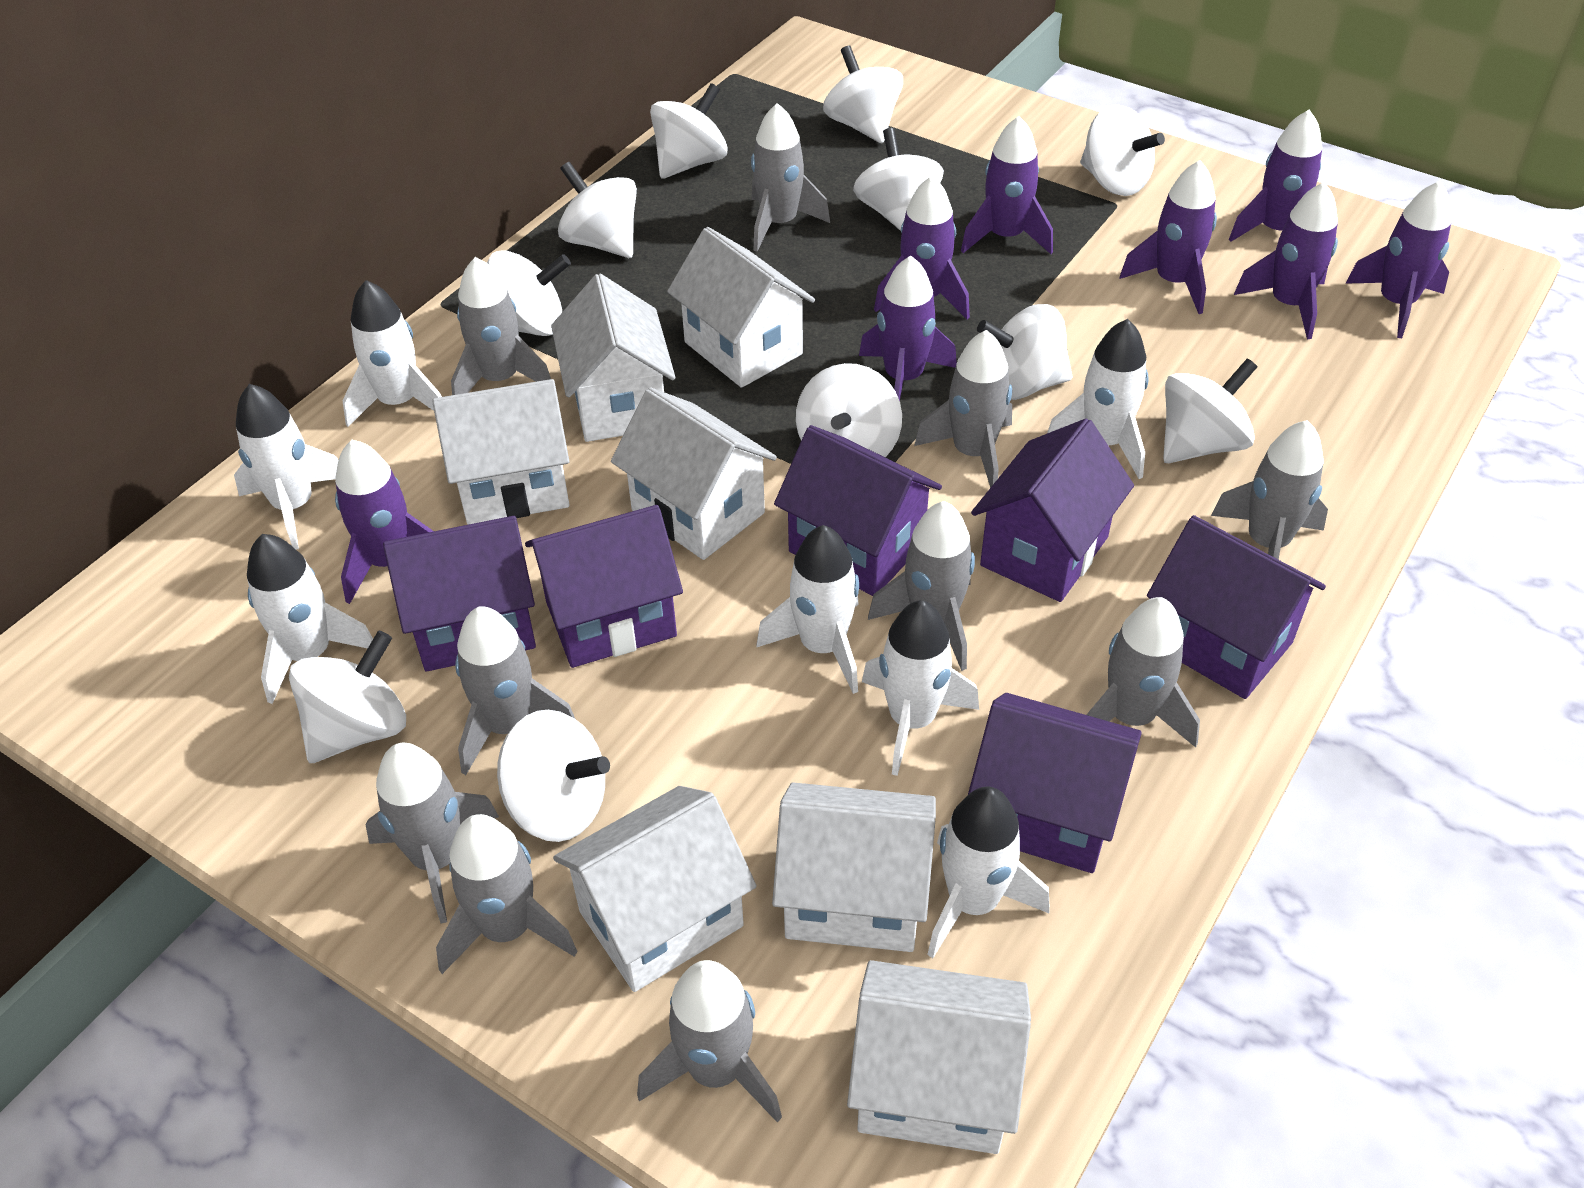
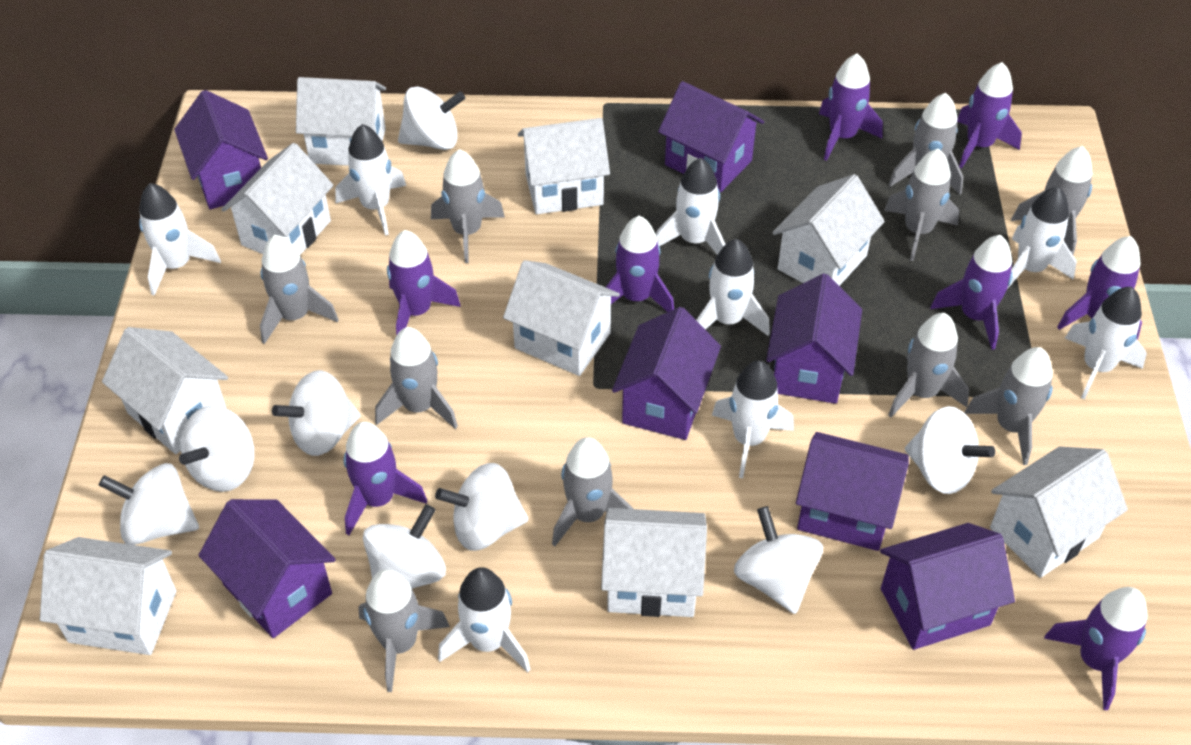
purple house: [383,516,536,671] [525,505,683,668] [774,425,942,596] [968,693,1142,873] [971,418,1134,602] [1147,515,1326,699] = 6 -> [174,90,268,209] [199,499,336,638] [612,307,721,440] [658,81,764,192] [766,274,862,404] [796,432,909,551] [880,523,1015,650] = 7
white house: [432,379,569,525] [551,274,675,442] [553,786,757,992] [611,387,777,560] [667,227,815,388] [772,782,936,952] [847,960,1031,1154] = 7 -> [40,537,176,655] [102,327,228,454] [221,143,334,255] [296,77,386,166] [503,260,620,376] [518,118,610,214] [601,508,707,617] [772,174,885,286] [990,447,1128,578] = 9
white rocket: [234,384,338,550] [247,534,373,704] [342,280,442,427] [756,525,859,694] [862,600,979,776] [927,786,1050,958] [1047,319,1149,479] = 7 -> [139,183,221,296] [335,124,406,236] [438,567,531,673] [656,158,725,255] [696,239,770,336] [712,361,794,478] [1007,186,1077,289] [1065,287,1147,399] = 8
white spinning top: [289,631,406,763] [487,250,571,336] [497,710,610,842] [558,162,637,258] [650,83,728,179] [796,363,902,457] [823,45,903,143] [853,128,944,231] [977,304,1072,400] [1080,104,1165,196] [1163,358,1257,463] = 11 -> [99,463,199,545] [179,406,254,492] [272,370,360,456] [363,504,446,589] [398,87,465,150] [435,463,528,551] [734,506,823,614] [905,406,995,494] = 8

